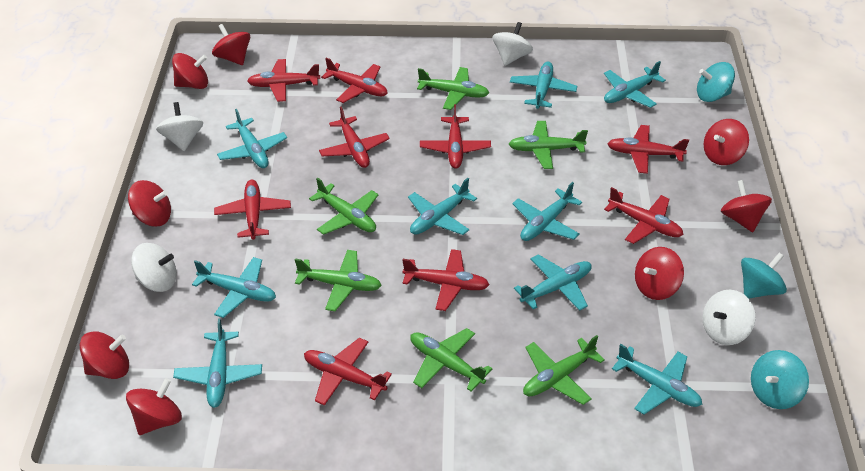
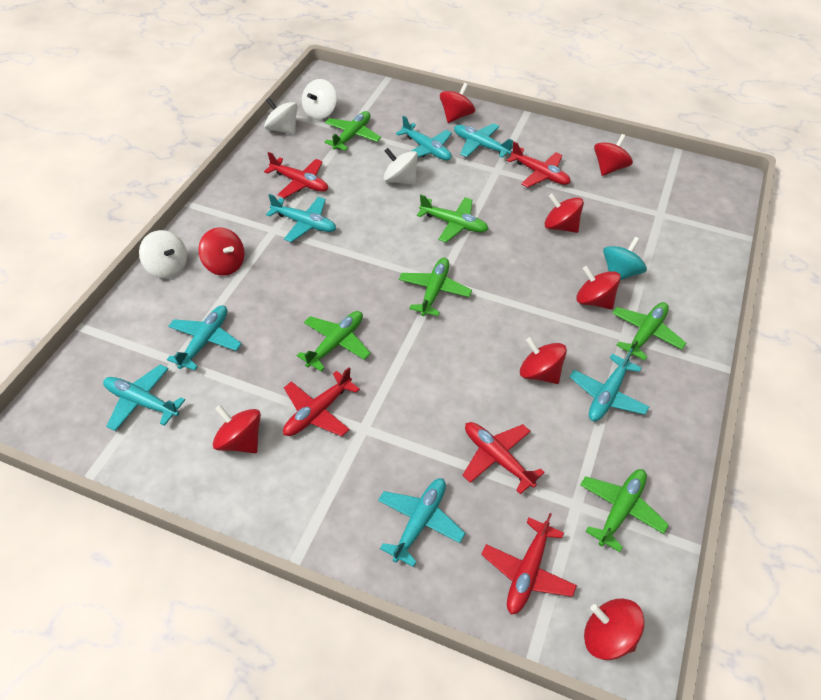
red plane: [214,180,291,240] [247,59,320,102] [304,338,392,406] [319,107,390,168] [321,58,388,103] [402,249,489,311] [420,104,491,169] [604,187,684,244] [607,125,689,174] = 9 -> [264,152,328,198] [283,367,360,436] [463,422,545,495] [481,513,577,614] [507,142,571,187] = 5
turquoise plane: [173,318,262,408] [192,257,276,318] [217,109,287,168] [408,178,477,235] [510,62,577,109] [512,182,582,241] [514,254,592,311] [604,61,666,108] [612,344,702,414] = 9 -> [103,365,185,431] [167,305,242,370] [266,194,336,242] [378,478,465,567] [396,116,452,160] [454,123,513,158] [569,348,649,421] = 7
turquoise spinning top: [697,62,735,102] [741,253,787,299] [751,350,809,409] = 3 -> [603,237,647,280] = 1

